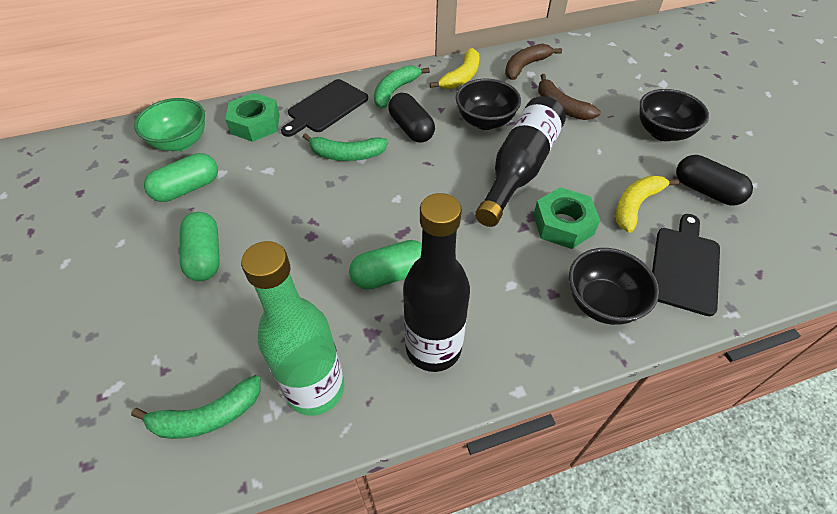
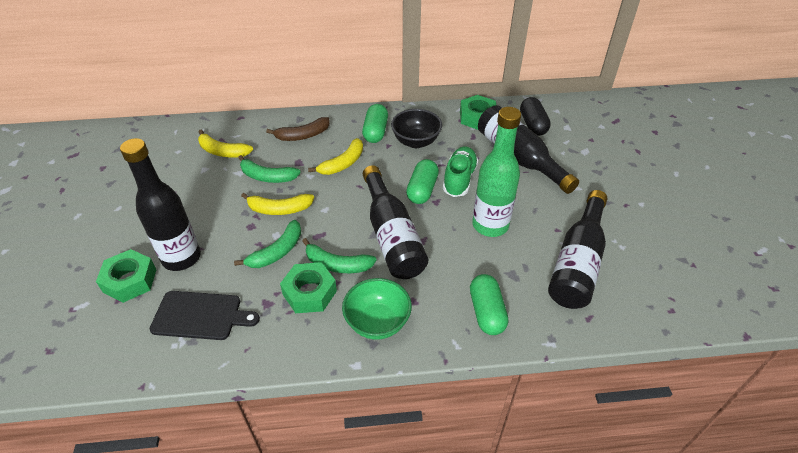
black bottle: [403,193,470,372] [475,96,566,227] = 2 -> [120,138,201,271] [363,165,428,279] [478,105,579,194] [548,190,607,309] = 4
black bowl: [456,78,521,130] [569,248,659,325] [639,89,709,141] = 3 -> [391,109,442,148] = 1
black capsule: [388,93,435,143] [676,155,753,205] = 2 -> [520,97,551,136] = 1
black cutting board: [281,79,368,137] [652,214,720,316] = 2 -> [150,291,260,340] = 1
brown banana: [505,44,562,80] [538,74,601,120] = 2 -> [266,117,330,141] = 1
green nut: [225,93,280,142] [534,187,600,249] = 2 -> [96,249,157,303] [280,262,337,313] [460,95,496,130] = 3
green shoe: none = 0 -> [443,147,479,197] = 1
yellow banana: [430,48,480,89] [616,175,680,233] = 2 -> [198,130,253,158] [241,193,314,215] [308,138,363,175] = 3

